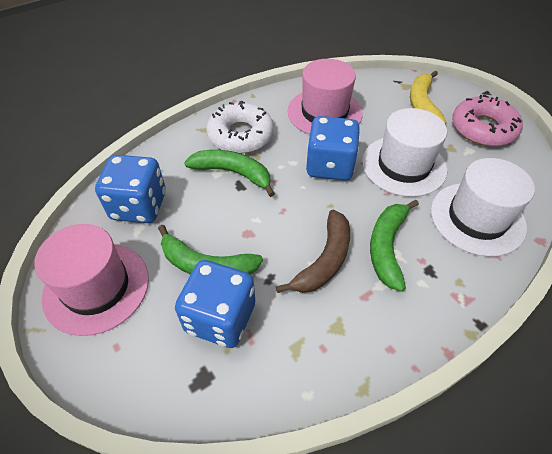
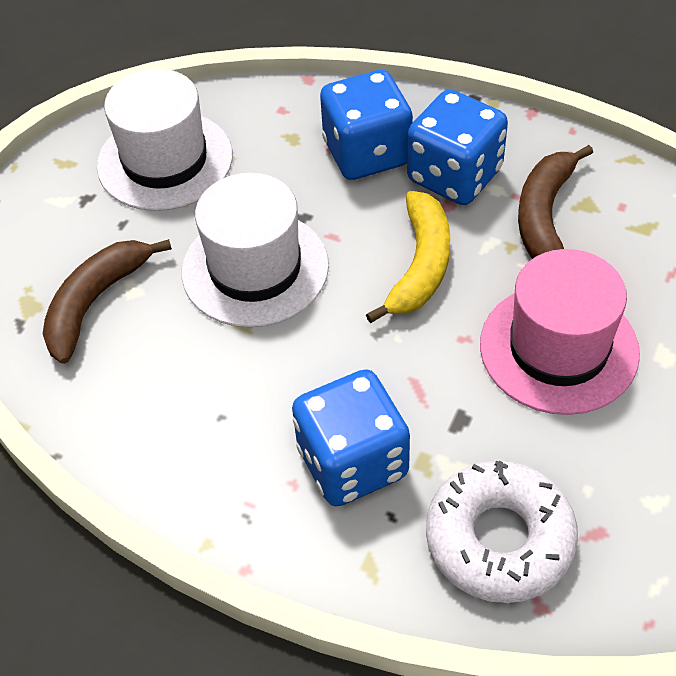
brown banana: [276,210,350,293] = 1 -> [43,239,172,364] [518,145,593,259] = 2
green banana: [158,225,263,275] [184,150,275,197] [370,200,419,291] = 3 -> none = 0
pink donut: [452,95,523,146] = 1 -> none = 0
pink hat: [34,224,149,336] [287,59,363,134] = 2 -> [480,249,640,415] = 1

